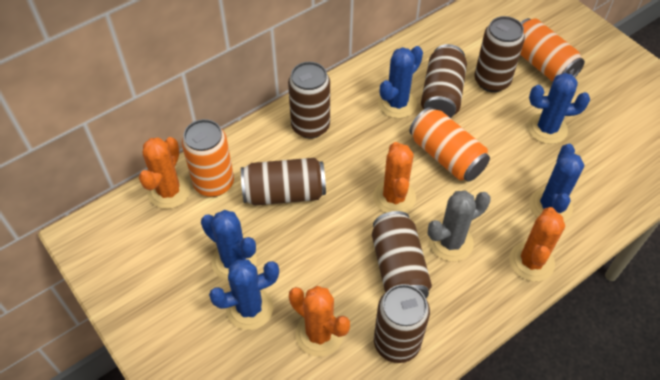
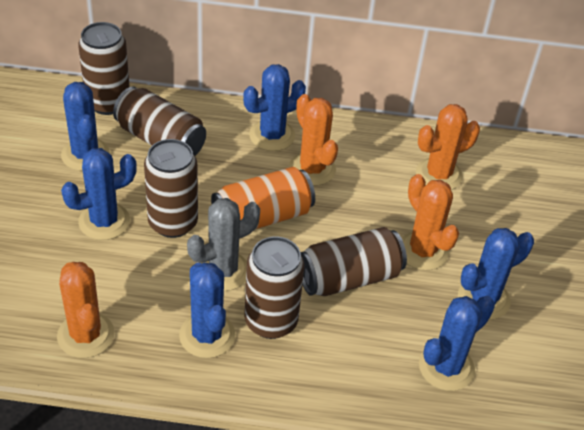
blue cactus: [201,210,257,281] [209,260,279,330] [378,46,423,118] [528,73,590,144] [529,144,584,222] = 5 -> [61,82,110,171] [61,148,137,240] [179,262,235,358] [243,64,306,151] [419,296,495,391] [458,228,534,320] = 6
brown can: [241,158,326,206] [288,62,330,139] [372,211,432,298] [374,284,430,363] [421,44,467,118] [474,16,525,92] = 6 -> [78,22,130,115] [113,87,206,156] [144,139,198,238] [244,236,305,339] [301,227,407,296] = 5
orange can: [182,119,234,197] [409,107,490,182] [520,18,585,82] = 3 -> [211,167,315,229] = 1

